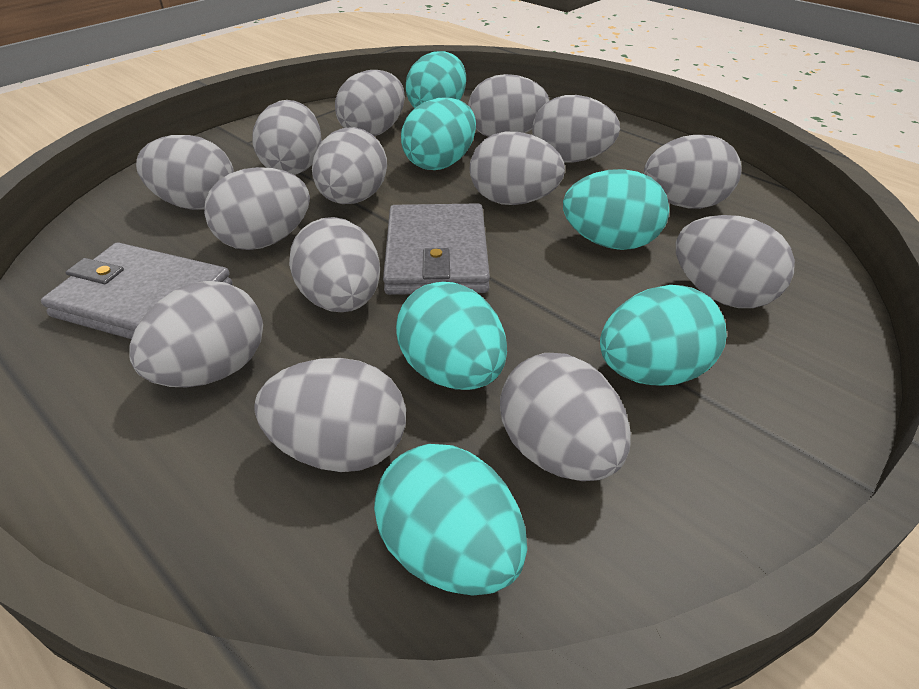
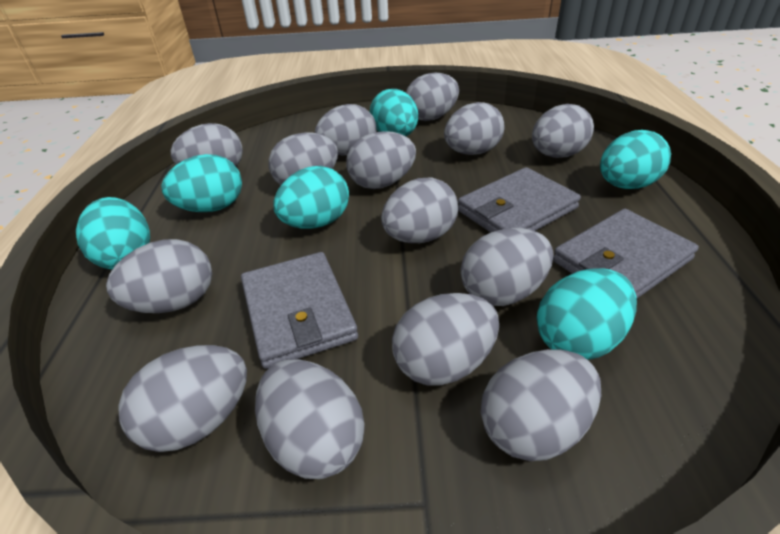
grey wallet: [41,242,232,339] [383,203,490,295] = 2 -> [241,252,358,369] [458,167,581,233] [553,209,699,298] = 3

